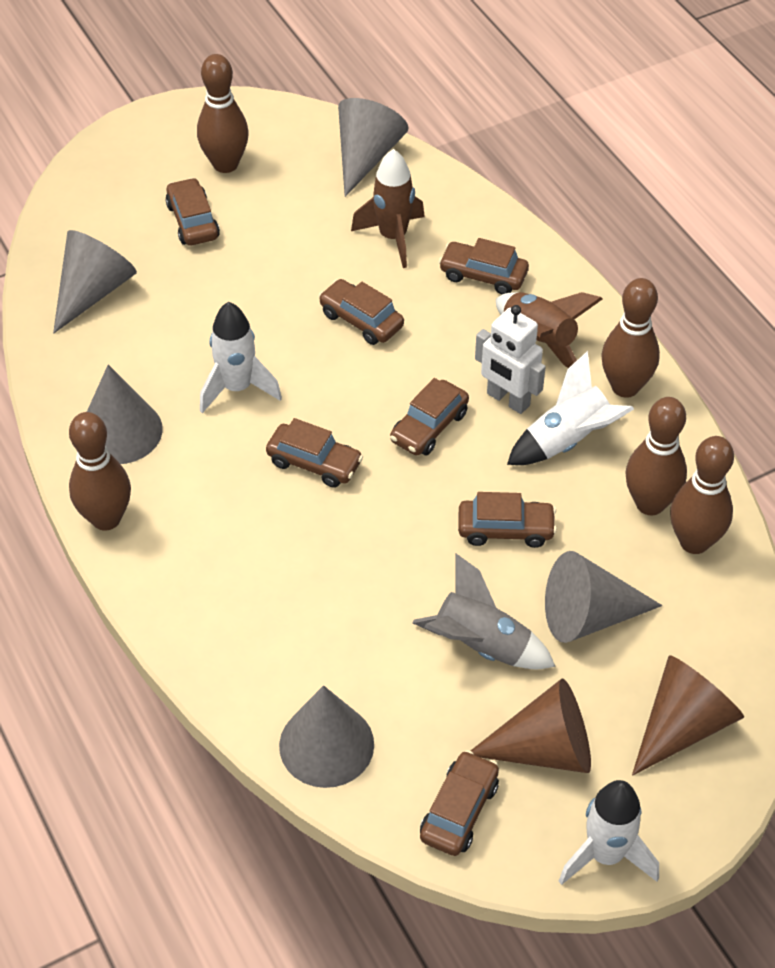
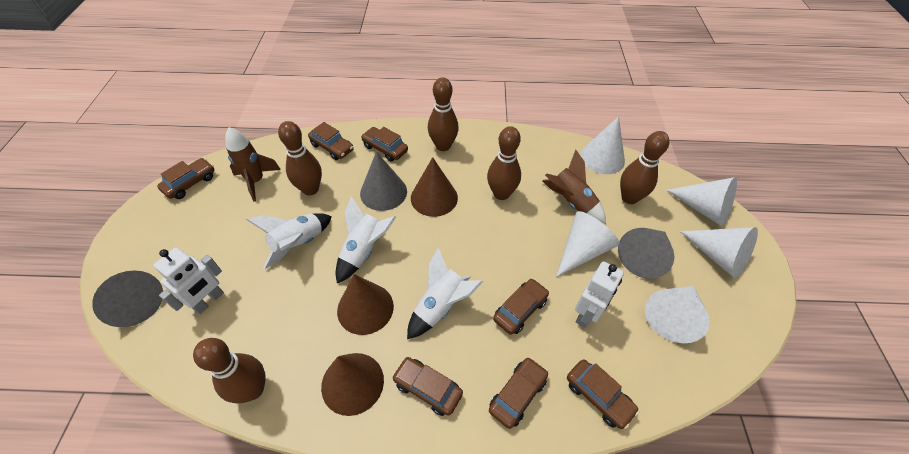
brown cone: [471,679,591,773] [632,655,744,776] = 2 -> [321,353,384,416] [337,274,394,335] [411,157,458,217] = 3
grey cone: [53,230,137,334] [87,365,163,464] [279,685,374,788] [338,98,409,197] [545,551,662,643] = 5 -> [92,270,163,327] [360,151,407,211] [618,228,674,279] = 3
grey rocket: [413,553,556,669] = 1 -> none = 0
white cone: none = 0 -> [556,211,620,277] [581,116,625,174] [645,286,710,343] [666,177,737,226] [680,227,758,278] = 5
white robot: [475,305,546,414] = 1 -> [153,247,224,314] [575,261,624,328] = 2

